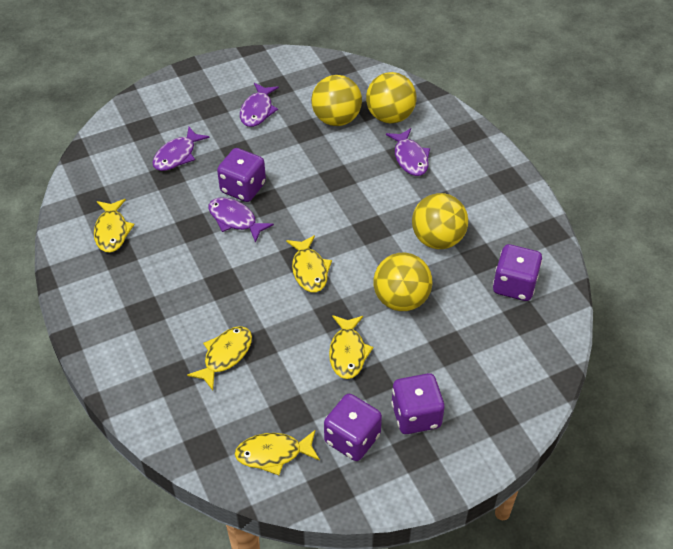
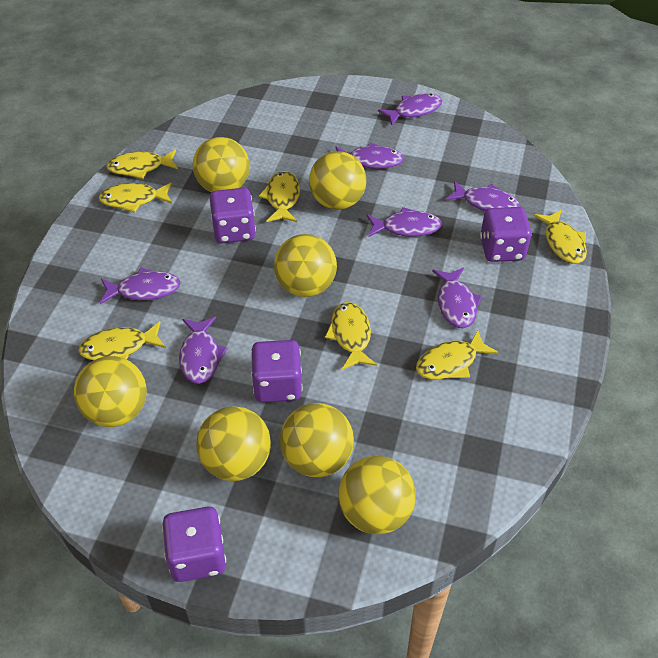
purple fish: [152,127,210,171] [209,197,274,243] [240,83,279,127] [386,128,430,176] = 4 -> [100,268,181,304] [179,317,228,384] [336,143,404,169] [367,207,442,237] [378,93,442,125] [432,267,482,328] [445,181,520,211] = 7
yellow ball: [311,75,362,126] [366,72,417,123] [373,253,432,311] [412,193,468,249] = 4 -> [74,356,146,427] [193,137,250,192] [196,406,271,481] [274,234,337,297] [280,403,354,477] [309,151,367,210] [338,456,416,535] = 7
yellow fish: [94,199,135,253] [187,326,252,390] [235,430,320,475] [286,235,332,292] [329,315,373,379] = 5 -> [79,321,166,360] [99,182,172,213] [106,150,178,179] [259,171,300,222] [325,302,377,370] [416,329,498,380] [533,209,587,264] = 7

